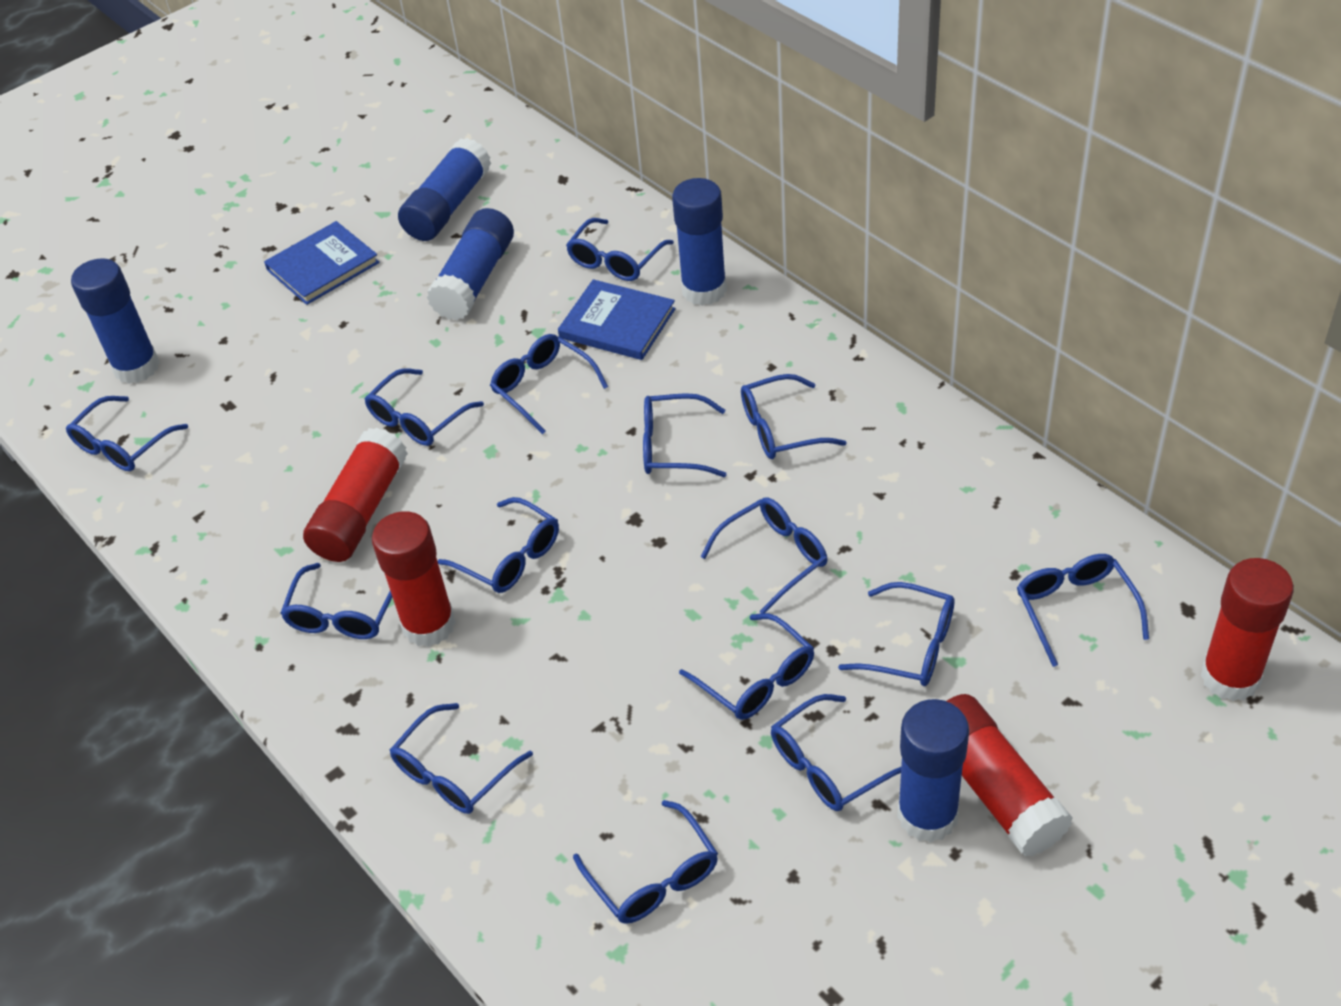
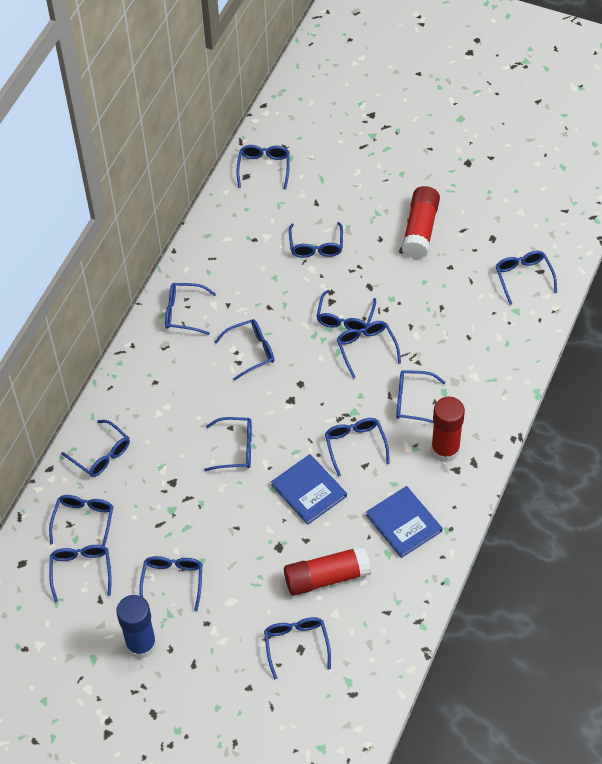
blue glue stick: [71,258,160,384] [398,138,491,241] [426,208,514,320] [672,178,727,306] [897,699,969,842] = 5 -> [116,595,157,659] = 1
red glue stick: [303,428,408,562] [372,511,456,647] [946,694,1073,857] [1201,558,1294,701] = 4 -> [284,546,371,596] [402,186,440,259] [431,397,465,462] = 3

